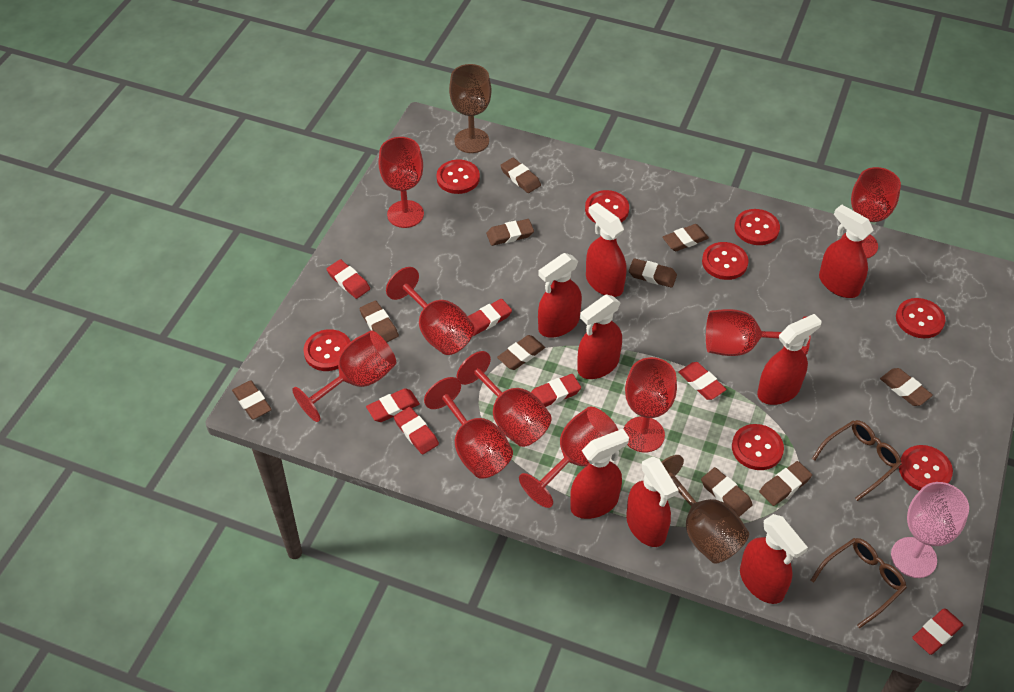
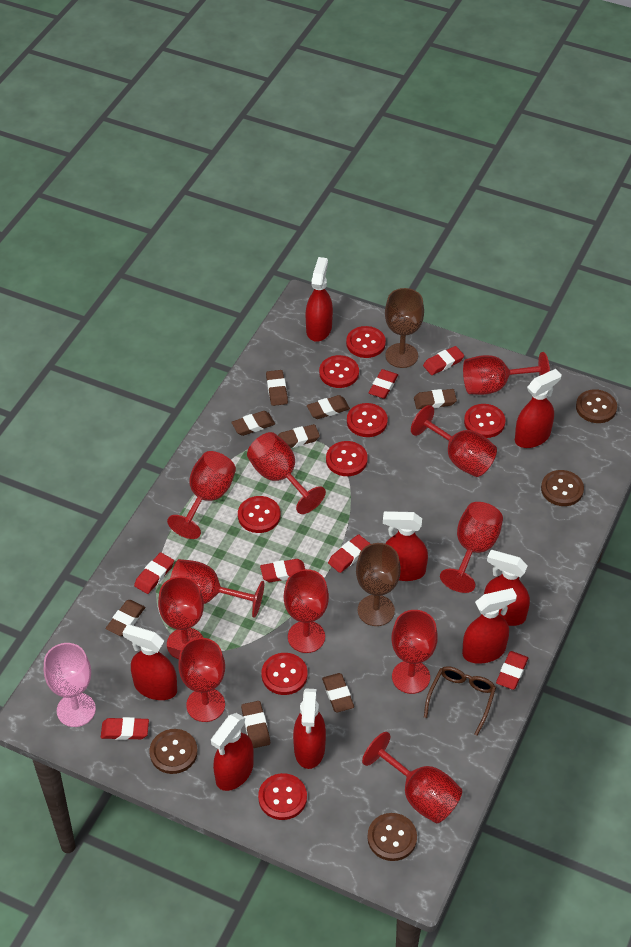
brown button: none = 0 -> [150,729,198,774] [367,813,417,861] [541,470,584,506] [576,389,617,423] = 4
brown eraser: [232,380,272,419] [359,300,399,342] [486,219,534,246] [497,335,545,370] [500,158,541,193] [629,258,677,288] [662,224,709,251] [701,467,753,517] [759,461,812,506] [880,368,933,406] = 10 -> [105,600,145,636] [231,411,275,436] [241,701,270,748] [266,370,288,406] [278,424,320,448] [307,395,350,419] [322,673,354,713] [414,389,457,409] = 8
brown glasses: [811,538,907,628] [812,420,902,501] = 2 -> [424,666,496,736] = 1
red goblet: [292,330,396,422] [378,137,424,228] [386,267,474,355] [424,377,513,479] [457,351,552,447] [519,406,618,508] [623,357,677,453] [706,309,811,356] [841,167,901,258] = 9 -> [158,576,204,659] [167,451,236,539] [170,559,264,618] [178,638,225,722] [247,432,326,514] [284,569,329,653] [362,732,462,823] [391,610,438,694] [411,405,497,477] [440,502,503,593] [463,352,550,395] = 11

